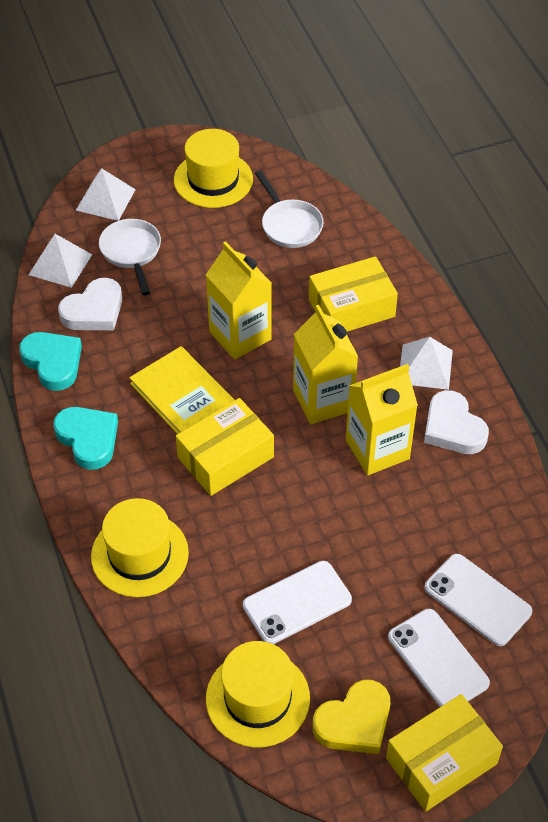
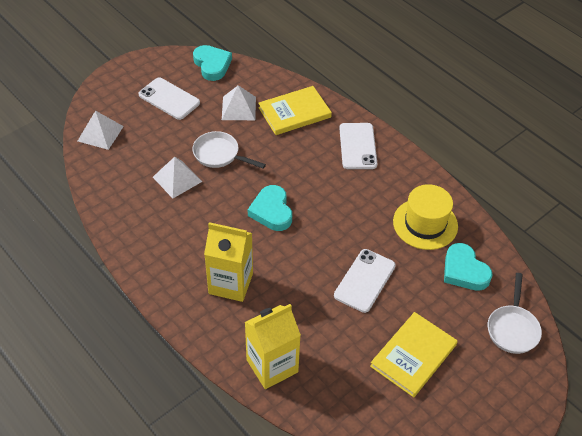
turquoise heart: [19,332,82,391] [53,407,118,470] = 2 -> [193,45,232,81] [248,185,292,231] [444,243,493,291] = 3
white heart: [58,278,122,330] [424,390,489,454] = 2 -> none = 0
yellow book: [129,346,235,434] = 1 -> [258,86,332,135] [370,312,458,397] = 2
yellow box: [176,398,274,496] [309,256,398,332] [386,694,503,812] = 3 -> none = 0
yellow carton: [206,241,272,360] [293,305,358,424] [346,364,418,475] = 3 -> [204,222,253,302] [245,304,301,389] = 2
yellow hat: [91,498,189,597] [174,129,253,208] [206,641,310,748] = 3 -> [393,184,458,250] = 1
yellow heart: [313,680,390,754] = 1 -> none = 0

